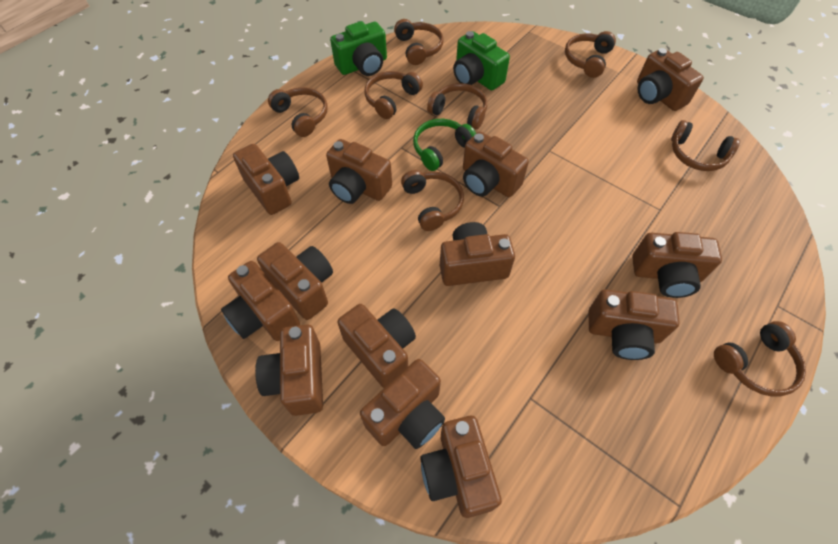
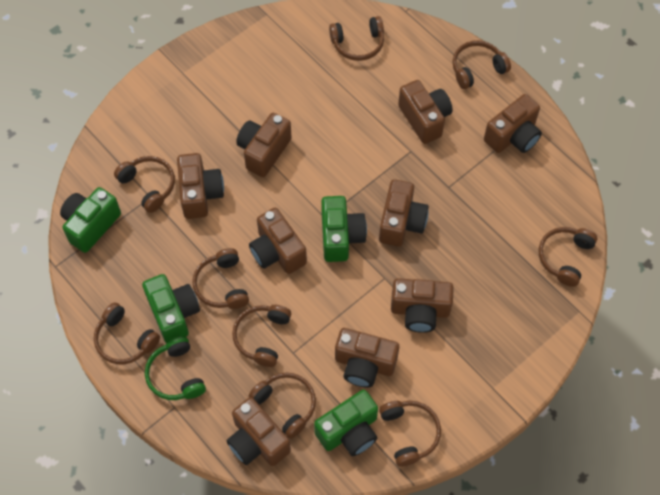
brown camera: [221,261,300,341] [233,144,299,215] [255,325,323,416] [257,242,333,320] [326,139,392,204] [337,304,416,388] [360,359,445,449] [420,416,502,518] [440,222,515,286] [463,132,529,197] [589,289,680,360] [632,232,722,298] [637,48,704,111] = 13 -> [177,153,224,219] [227,397,291,466] [236,113,292,177] [249,208,307,274] [335,328,399,387] [379,179,429,247] [391,278,454,333] [398,80,453,144] [484,94,542,153] = 9
brown headphones: [268,87,328,137] [364,71,423,119] [394,19,444,65] [401,170,464,231] [427,83,487,129] [565,31,616,78] [671,120,740,171] [714,321,806,396] = 8 -> [94,302,160,364] [114,156,175,213] [192,248,249,309] [232,305,291,367] [249,372,316,439] [329,16,384,61] [379,401,441,467] [452,40,511,89] [539,227,597,287] = 9
green camera: [330,21,387,76] [453,31,510,90] = 2 -> [60,187,121,253] [142,274,200,343] [314,390,378,456] [321,196,367,262] = 4

